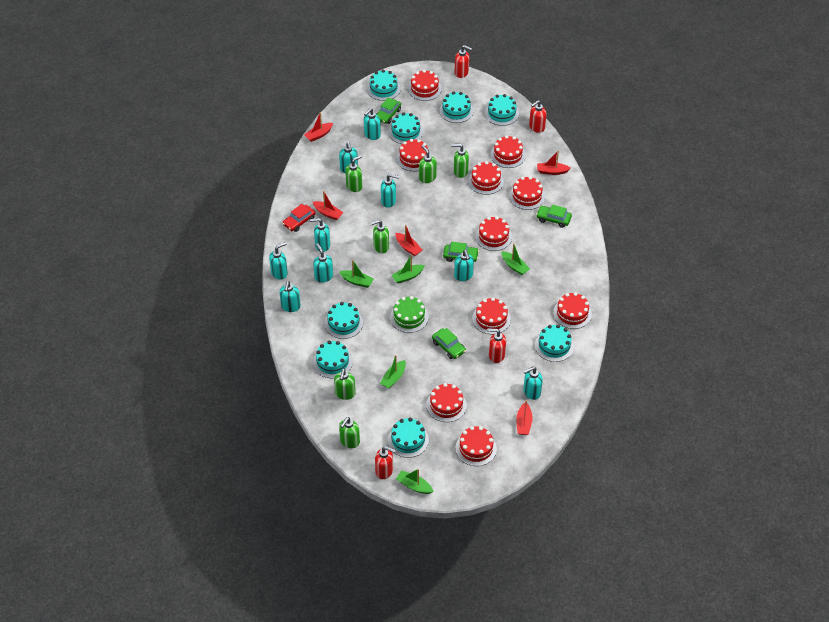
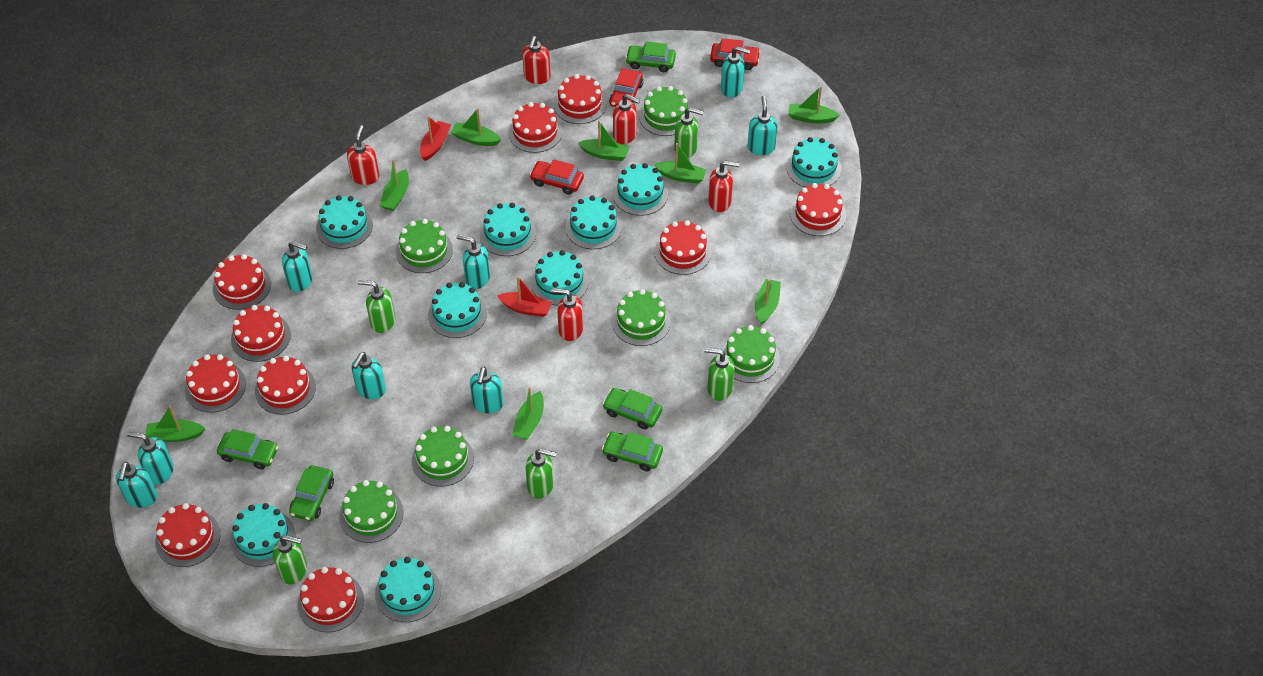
green boat: [340,260,374,288] [380,355,406,389] [391,254,425,284] [396,469,434,494] [502,243,530,275] = 5 -> [146,406,205,442] [379,160,409,211] [451,108,501,146] [512,387,544,440] [578,121,629,161] [654,143,706,184] [755,279,781,325] [788,86,839,123] = 8
green cake: [390,296,428,333] = 1 -> [339,480,403,543] [396,219,453,273] [412,426,474,487] [612,289,671,346] [639,86,692,136] [722,325,780,383] = 6
green car: [376,98,401,124] [432,328,466,359] [443,242,479,262] [536,205,572,228] = 4 -> [217,429,278,469] [289,465,334,521] [602,432,663,471] [603,388,662,429] [625,41,676,72] = 5
green soap dispenser: [334,369,356,400] [339,417,360,448] [345,155,362,192] [370,220,389,253] [419,145,437,183] [451,144,469,178] = 6 -> [273,535,307,585] [358,280,395,333] [525,449,557,499] [674,107,704,158] [705,348,735,401] = 5
red boat: [304,112,333,142] [313,191,343,220] [395,224,422,256] [516,400,533,435] [537,150,571,175] = 5 -> [420,116,451,161] [497,276,552,317] = 2
red car: [282,204,316,232] = 1 -> [530,159,584,195] [609,68,643,107] [710,38,761,70] = 3
red soap dispenser: [375,446,396,479] [455,45,472,78] [487,328,506,363] [529,100,547,133] = 4 -> [347,125,379,185] [522,36,551,84] [551,288,583,341] [613,94,640,144] [708,161,739,212] = 5
turquoise cake: [313,341,353,378] [325,302,363,339] [367,70,401,101] [388,418,429,458] [389,113,423,144] [439,92,473,123] [485,94,519,126] [535,324,574,362] = 8 -> [230,503,295,567] [316,195,373,249] [375,557,441,622] [428,282,487,338] [480,203,536,256] [531,250,589,305] [565,196,622,249] [613,163,668,216] [786,137,841,187] = 9
turquoise soap dispenser: [269,242,288,280] [279,281,301,312] [310,218,330,252] [313,243,333,283] [339,142,358,173] [364,108,381,140] [381,174,399,207] [454,250,474,281] [523,367,543,400] = 9 -> [116,462,158,508] [127,432,174,485] [282,241,312,292] [351,352,386,399] [457,235,490,289] [470,367,504,413] [721,46,750,98] [747,96,778,155] = 8

